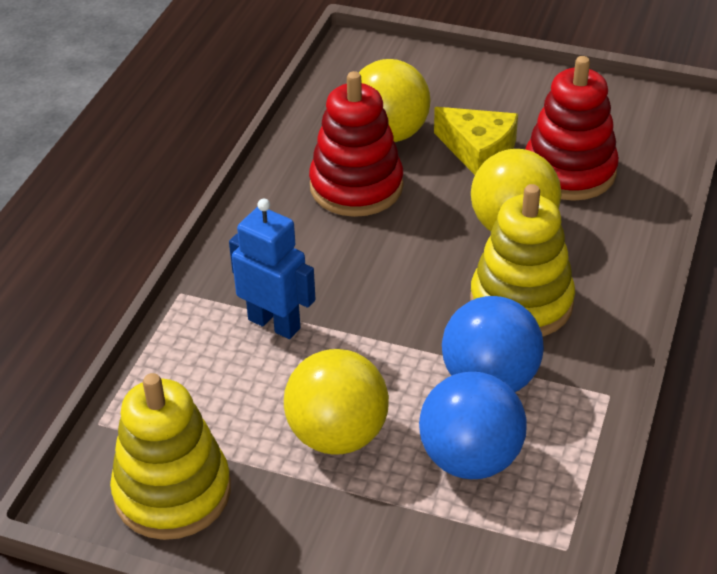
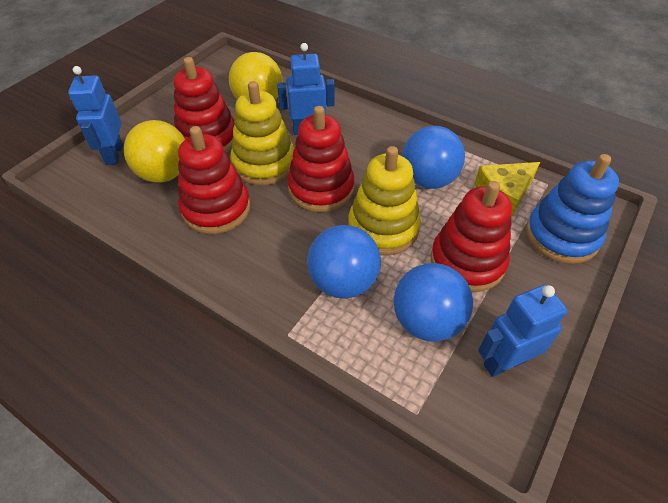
blue ball: [419,372,527,479] [442,296,544,392] = 2 -> [307,225,381,299] [394,263,473,342] [402,126,465,189] = 3
blue robot: [229,199,316,339] = 1 -> [68,66,123,165] [277,43,335,135] [478,285,568,377] = 3
blue stacking toy: none = 0 -> [526,154,619,264] = 1
red stacking toy: [309,71,403,217] [525,56,619,201] = 2 -> [174,57,235,152] [178,126,250,234] [287,106,355,212] [431,181,512,292] = 4
yellow ball: [284,349,389,455] [359,59,431,142] [471,149,561,231] = 3 -> [124,120,185,183] [229,52,282,100] = 2

